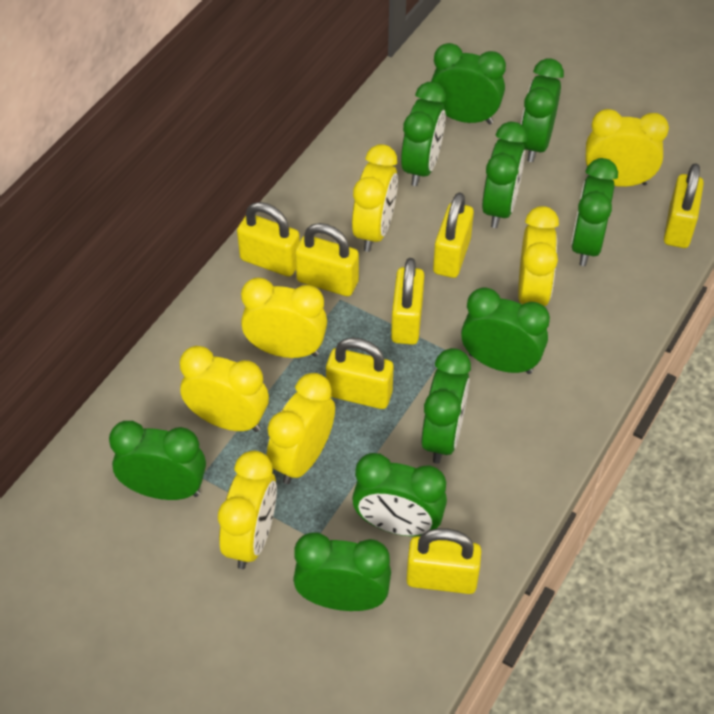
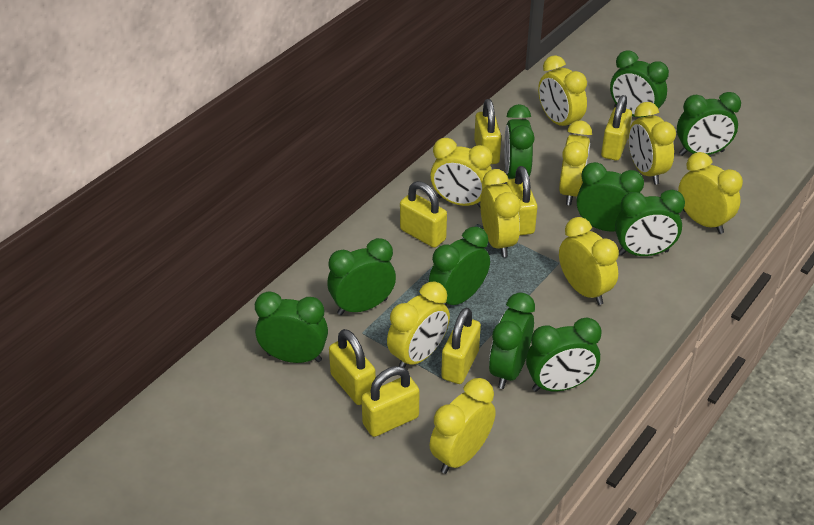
yellow clock: [180,346,269,432] [218,451,277,569] [241,278,327,358] [267,373,335,484] [352,144,398,252] [518,206,559,306] [586,109,669,187] = 7 -> [387,282,450,368] [430,138,492,207] [430,378,496,474] [480,169,520,257] [538,55,587,127] [559,120,592,205] [559,217,619,305] [629,102,676,185] [678,152,743,234] = 9

